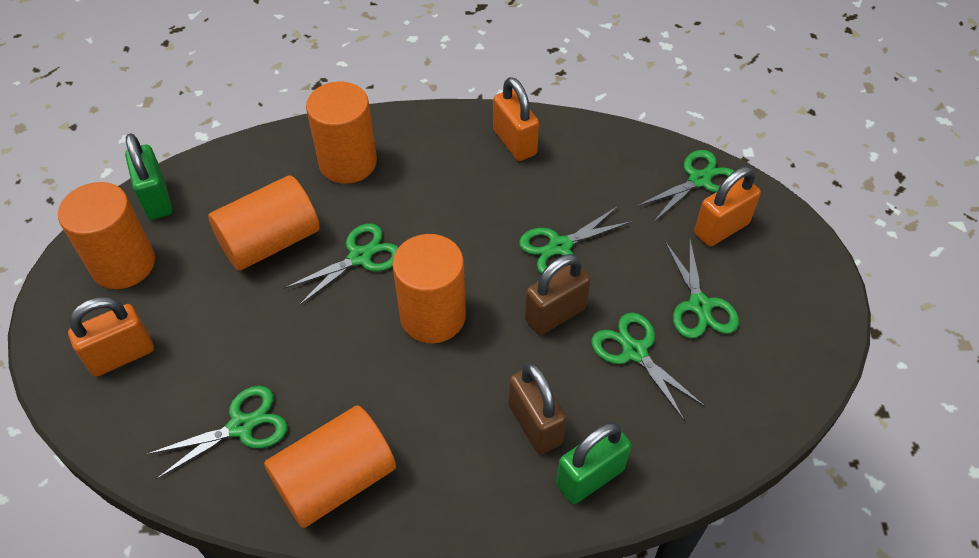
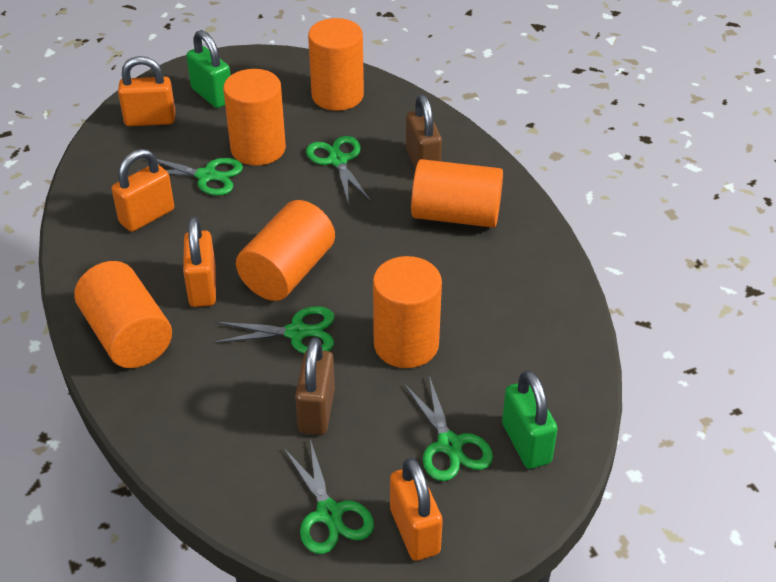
green scissors: [147,386,287,479] [284,223,399,306] [519,206,633,274] [591,312,705,420] [637,150,734,223] [665,238,739,339] = 6 -> [135,158,243,196] [213,306,334,354] [283,439,374,554] [306,136,371,205] [404,376,493,481] = 5
orange cylinder: [58,182,155,289] [208,175,320,271] [264,405,396,528] [306,82,377,184] [392,234,466,343] = 5 -> [74,261,172,368] [223,69,286,166] [236,200,335,301] [308,18,364,111] [373,256,442,368] [411,159,503,228] = 6
orange padlock: [68,297,154,377] [493,77,539,161] [694,167,761,247] = 3 -> [112,149,174,232] [118,56,176,126] [183,216,216,307] [390,457,443,561] = 4

